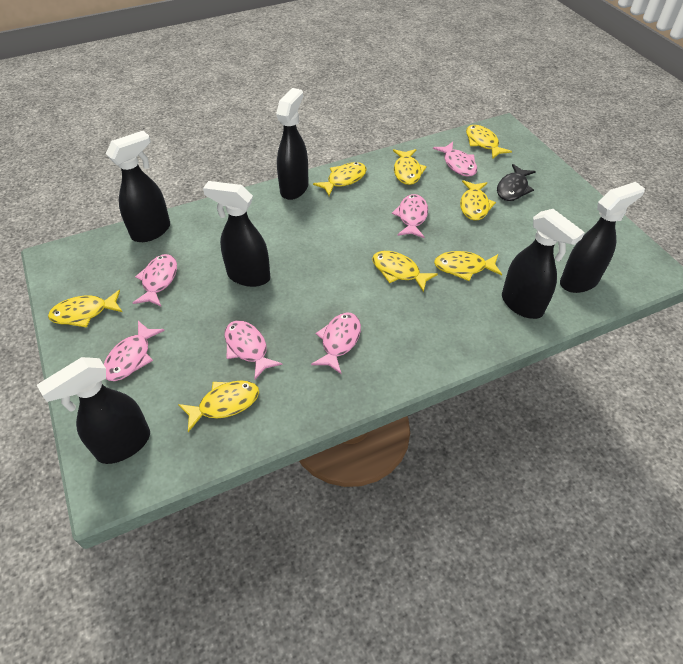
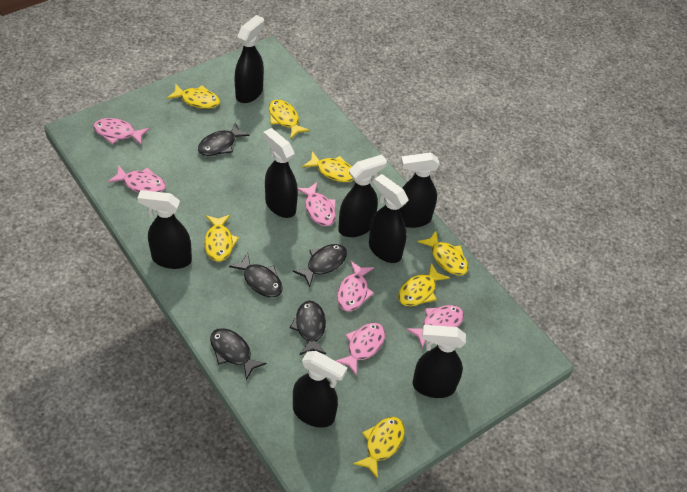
black fish: [497,164,536,201] = 1 -> [198,122,250,156] [210,328,267,380] [229,253,283,297] [290,301,326,355] [293,244,347,287] = 5
black spray bottle: [37,357,150,464] [106,131,170,242] [203,181,271,287] [276,88,309,200] [502,209,585,319] [560,182,645,293] = 6 -> [137,190,192,269] [234,15,264,103] [263,128,298,218] [293,351,347,428] [338,155,387,237] [369,174,409,263] [400,152,440,228] [412,325,466,398] = 8
yellow fish: [48,290,122,328] [178,380,259,432] [313,162,367,196] [372,251,438,292] [393,149,427,185] [434,251,502,281] [460,180,496,221] [466,125,512,159] = 8 -> [167,83,220,109] [204,215,239,262] [269,99,310,139] [302,151,354,182] [353,417,405,479] [398,263,450,306] [418,231,468,275] = 7

